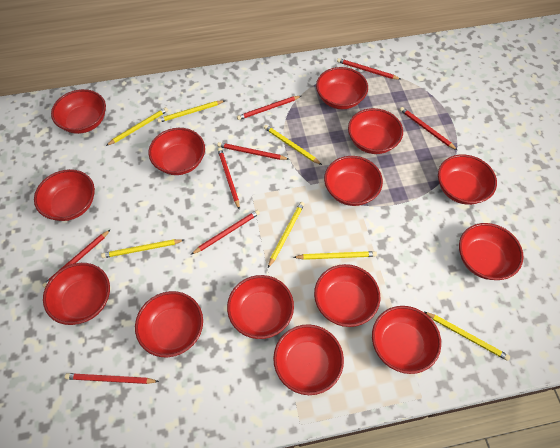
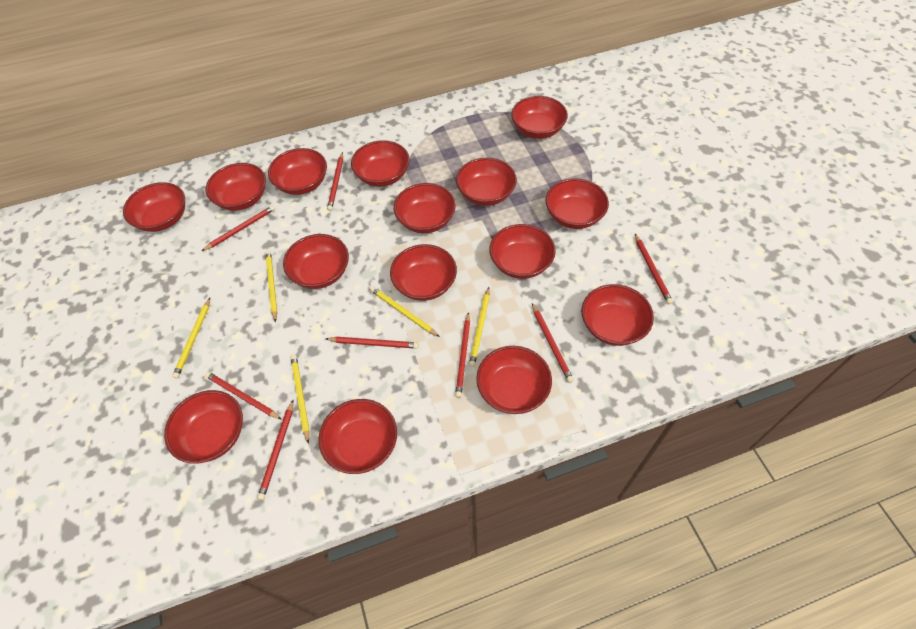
red bowl: [34,169,95,221] [43,263,110,325] [51,89,106,134] [135,291,203,357] [149,128,205,175] [227,275,294,339] [273,324,344,395] [314,264,380,327] [316,67,368,109] [324,156,383,206] [348,108,403,154] [372,306,441,374] [438,154,497,205] [459,223,523,280] = 14 -> [123,182,185,232] [164,390,243,464] [206,163,266,211] [268,148,327,195] [283,234,349,289] [318,399,397,474] [351,140,410,187] [390,244,457,301] [394,183,456,233] [456,157,517,206] [476,346,552,414] [489,224,556,279] [511,96,568,139] [545,178,609,229] [582,284,654,346] = 15
yellow pencil: [101,239,184,258] [106,107,168,146] [157,100,225,123] [264,125,322,165] [268,202,305,268] [293,251,377,260] [425,312,510,361] = 7 -> [172,298,210,379] [265,251,277,322] [291,355,310,444] [370,287,440,337] [469,287,490,367] = 5

